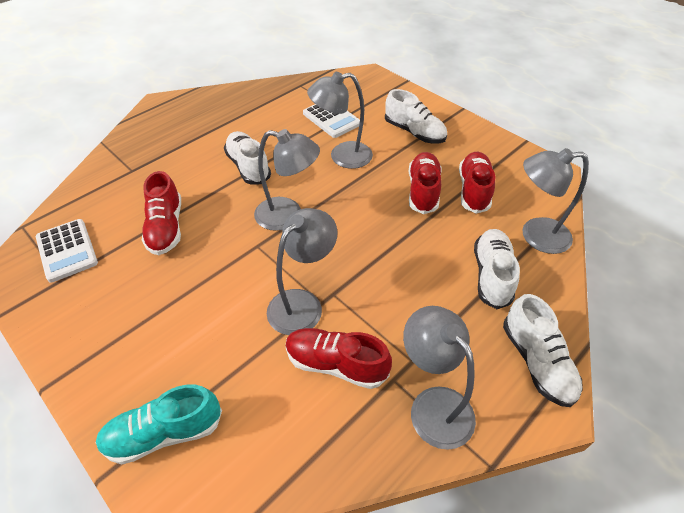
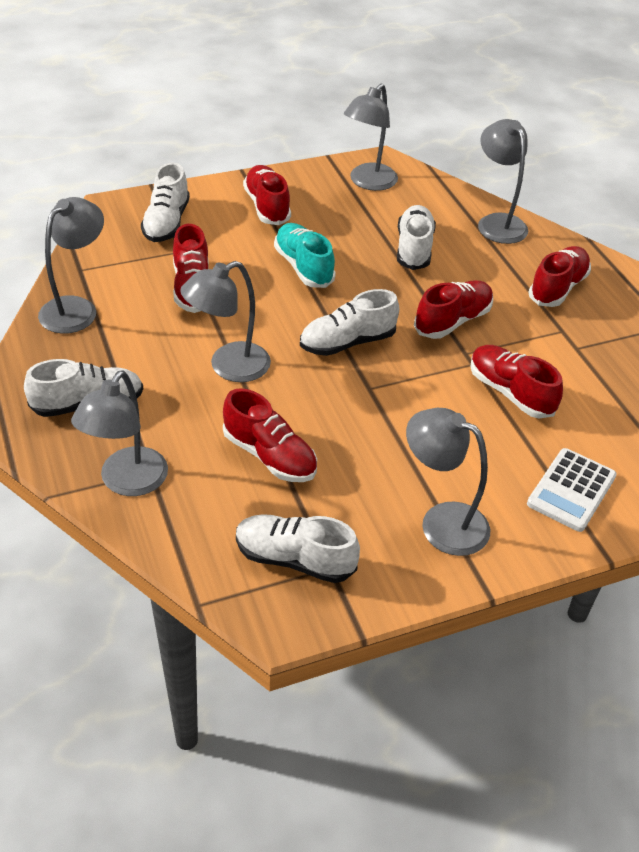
grey lamp: [254,129,320,231] [267,208,338,335] [307,72,373,169] [403,306,476,450] [522,148,589,254] = 5 -> [38,197,104,334] [71,370,168,496] [180,261,271,382] [344,83,398,191] [406,408,490,556] [478,119,528,244] = 6
red shoe: [142,171,181,255] [285,328,392,389] [408,152,441,214] [459,152,495,214] = 4 -> [173,224,209,313] [223,388,317,482] [243,165,291,225] [414,280,493,339] [470,345,563,418] [528,246,591,307] = 6
white calculator: [36,219,98,283] [303,104,360,138] = 2 -> [527,448,617,532] = 1
white shoe: [224,131,271,185] [385,89,447,143] [474,229,520,309] [503,294,583,407] = 4 -> [24,359,143,417] [141,163,190,242] [236,514,360,583] [300,289,399,356] [397,205,436,270] = 5

